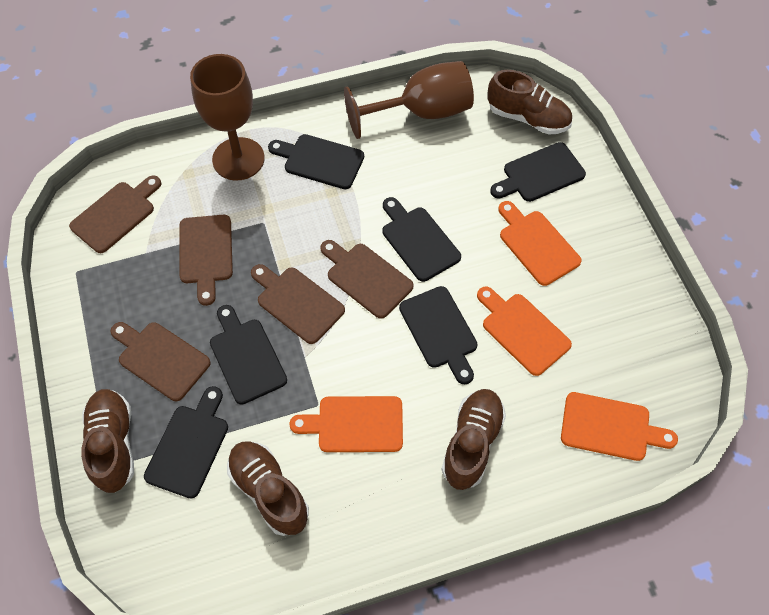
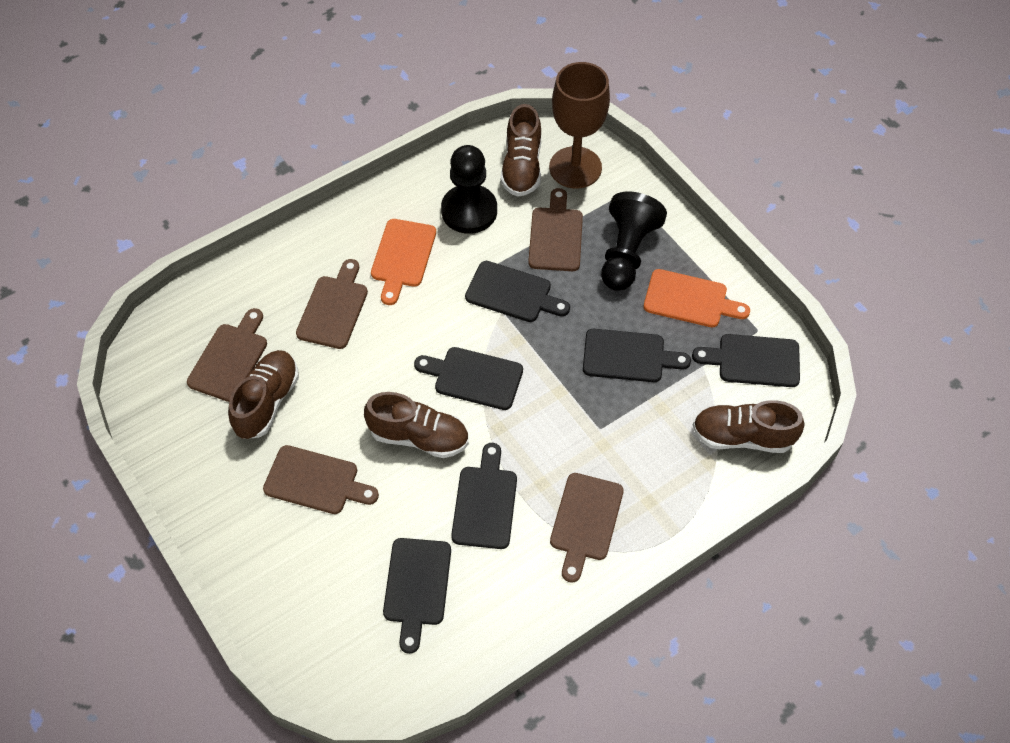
black pawn: none = 0 -> [441,145,497,234] [601,192,667,291] = 2
brown goblet: [190,54,265,180] [344,61,474,139] = 2 -> [549,62,610,188] = 1
orange cutting board: [290,396,403,452] [477,286,572,376] [498,201,582,286] [561,392,678,461] = 4 -> [371,219,436,305] [644,269,750,327] = 2

